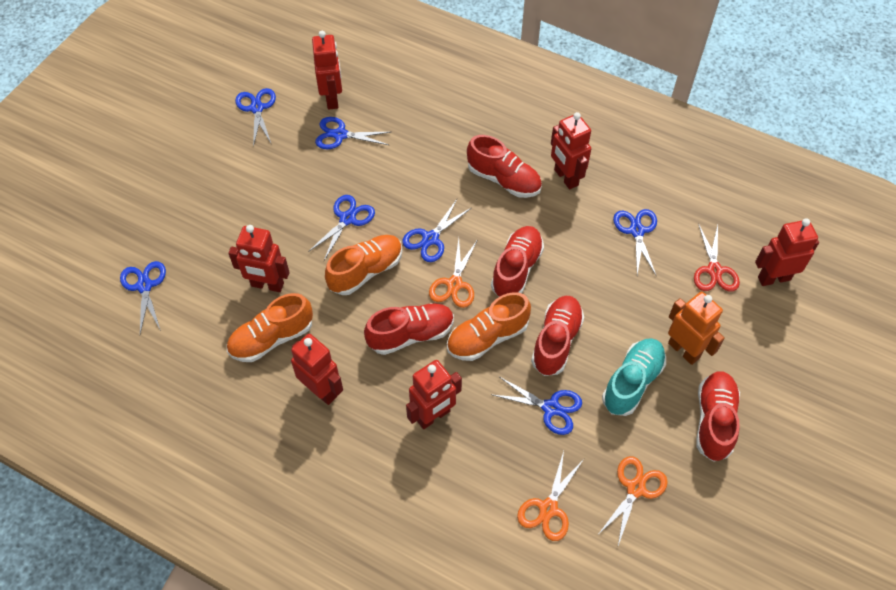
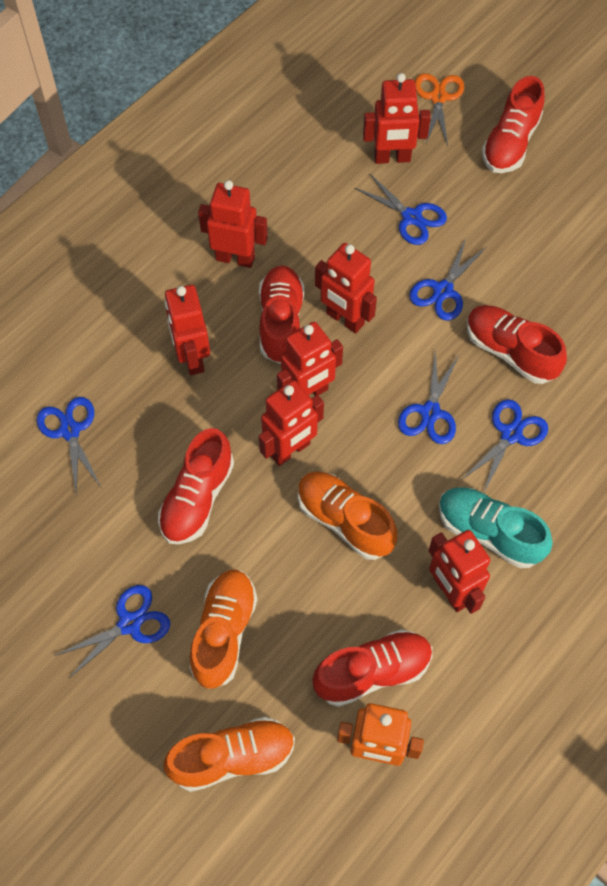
blue scissors: [120,261,166,334] [235,88,276,147] [308,195,375,260] [315,117,391,149] [402,199,471,262] [493,377,582,435] [613,209,657,275] = 7 -> [37,397,101,497] [54,585,170,679] [355,174,447,245] [398,350,459,444] [409,239,487,320] [463,399,548,492] = 6
orange scissors: [429,239,477,308] [517,451,584,541] [599,456,668,546] = 3 -> [415,73,464,146] = 1
red robot: [228,225,290,292] [291,334,343,405] [312,31,342,110] [406,360,462,429] [551,112,591,189] [755,218,819,286] = 6 -> [164,285,210,375] [198,180,268,268] [259,380,324,466] [277,322,343,396] [315,243,377,333] [363,73,431,164] [428,530,490,614] = 7
red scissors: [694,224,740,291] = 1 -> none = 0

